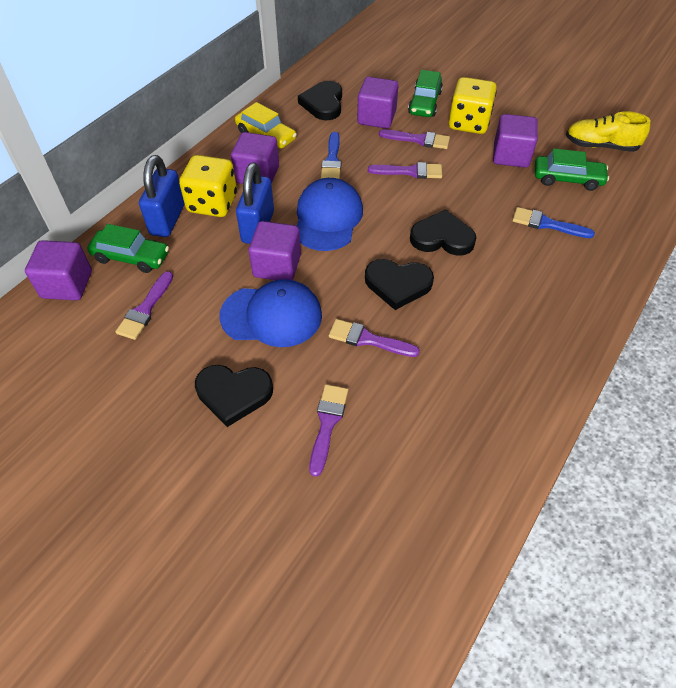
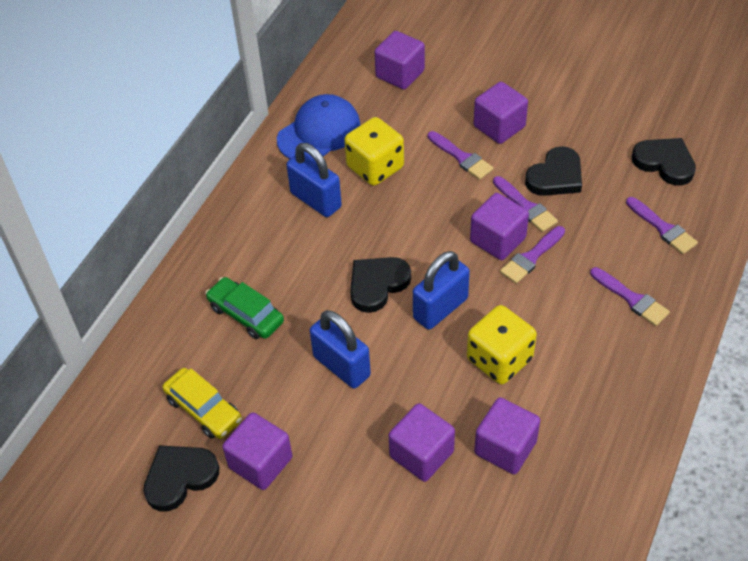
blue brush: [321,132,341,179] [512,207,595,238] = 2 -> none = 0
blue cap: [219,279,322,347] [297,178,363,251] = 2 -> [277,94,360,159] = 1
blue padlock: [139,155,184,237] [236,162,274,244] = 2 -> [286,143,342,217] [310,310,371,389] [413,251,470,330] = 3
green car: [87,224,169,273] [408,70,443,117] [535,149,609,191] = 3 -> [206,277,284,339] = 1
purple cube: [25,240,92,300] [231,132,279,184] [249,221,301,280] [357,77,399,129] [493,114,538,168] = 5 -> [223,412,292,490] [375,31,425,90] [389,403,455,482] [470,193,529,260] [474,82,528,144] [474,397,540,474] = 6
yellow shoe: [566,111,651,152] = 1 -> none = 0

